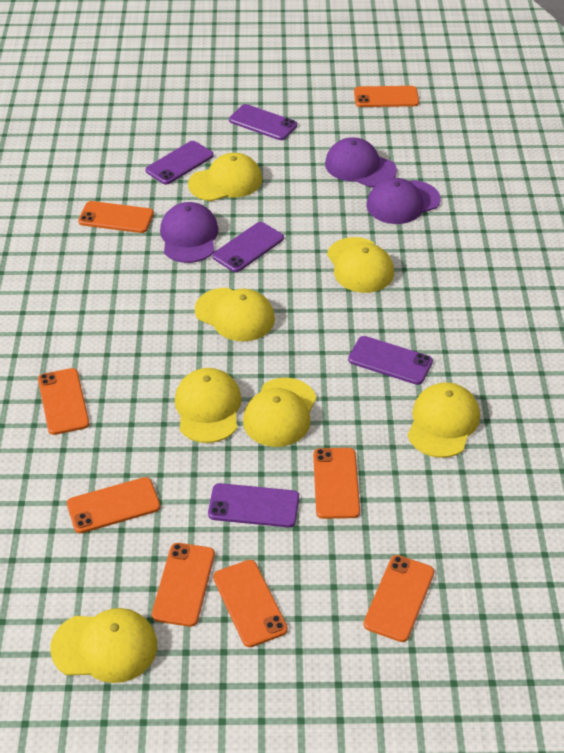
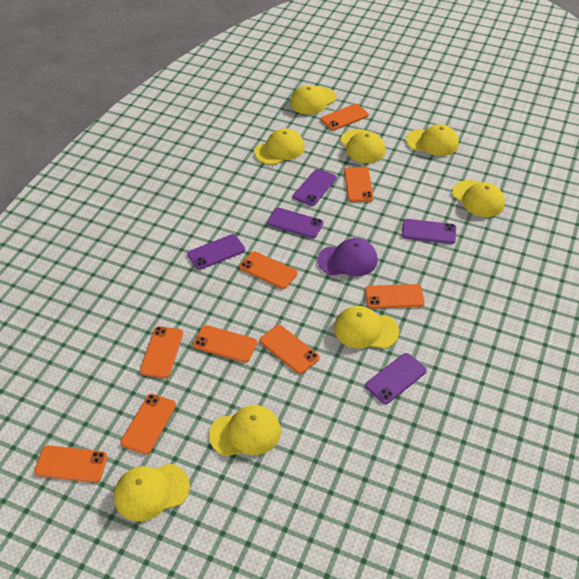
orange phone: [38,368,89,435] [67,477,160,533] [78,201,154,233] [152,543,215,627] [213,560,288,647] [313,448,360,519] [354,86,419,107] [363,555,434,642] = 8 -> [34,445,108,483] [121,394,176,455] [140,326,183,378] [193,325,257,363] [239,251,297,289] [260,325,320,374] [321,104,369,130] [344,167,374,202] [365,284,424,309] = 9
purple cap: [160,202,219,263] [325,137,397,187] [366,178,441,224] = 3 -> [318,238,378,276] = 1
yellow cap: [50,608,157,683] [175,368,241,443] [188,153,262,201] [195,288,275,341] [243,378,317,447] [327,237,394,293] [407,382,480,458] = 7 -> [114,463,190,521] [209,405,281,456] [254,128,305,165] [290,85,336,115] [334,306,399,349] [340,129,386,163] [406,124,459,156] [452,180,505,217] = 8

